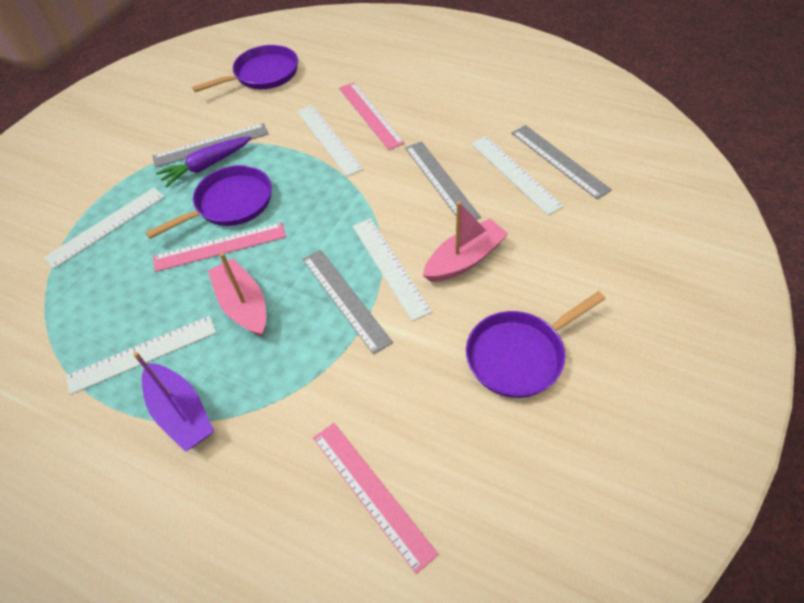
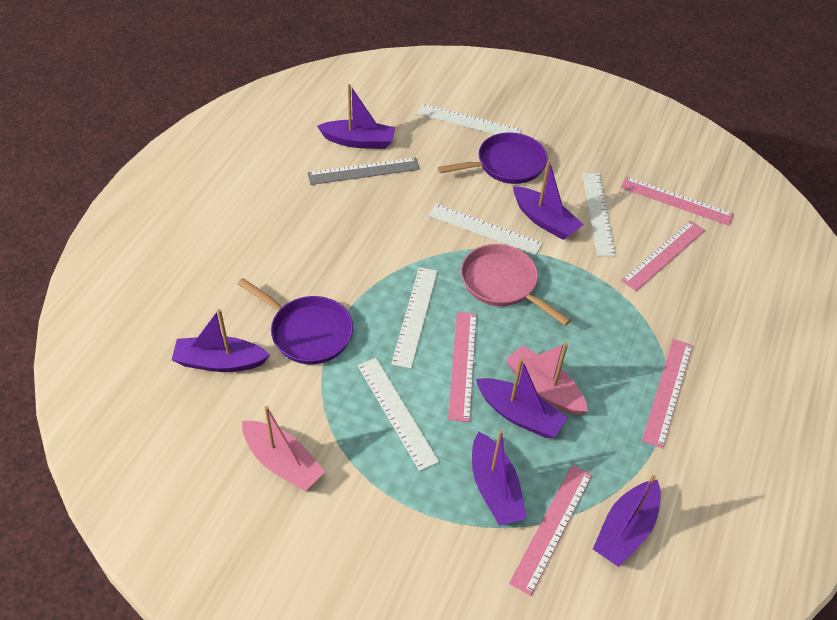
grey ruler: [152,123,268,168] [302,250,393,354] [405,141,481,220] [512,125,612,199] = 4 -> [307,157,420,185] = 1
pink pan: none = 0 -> [461,244,571,326] = 1
pink ruler: [153,222,286,272] [313,423,439,574] [339,82,405,150] = 3 -> [448,312,477,422] [509,465,592,596] [621,176,734,226] [621,221,705,291] [642,339,693,448] = 5
purple boat: [133,352,214,452] = 1 -> [172,309,270,372] [317,84,395,149] [472,430,527,526] [476,358,567,438] [513,160,584,240] [593,475,661,567] = 6
purple carrot: [156,136,251,187] = 1 -> none = 0
purple pan: [146,165,272,239] [192,45,298,92] [466,291,605,398] = 3 -> [237,278,353,364] [438,132,547,184] = 2

